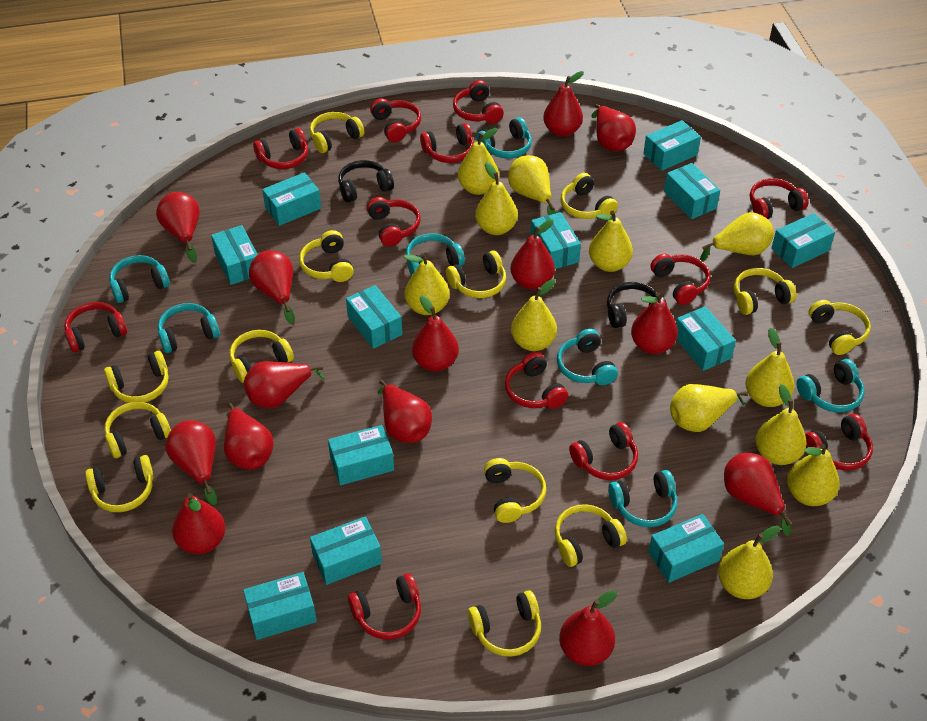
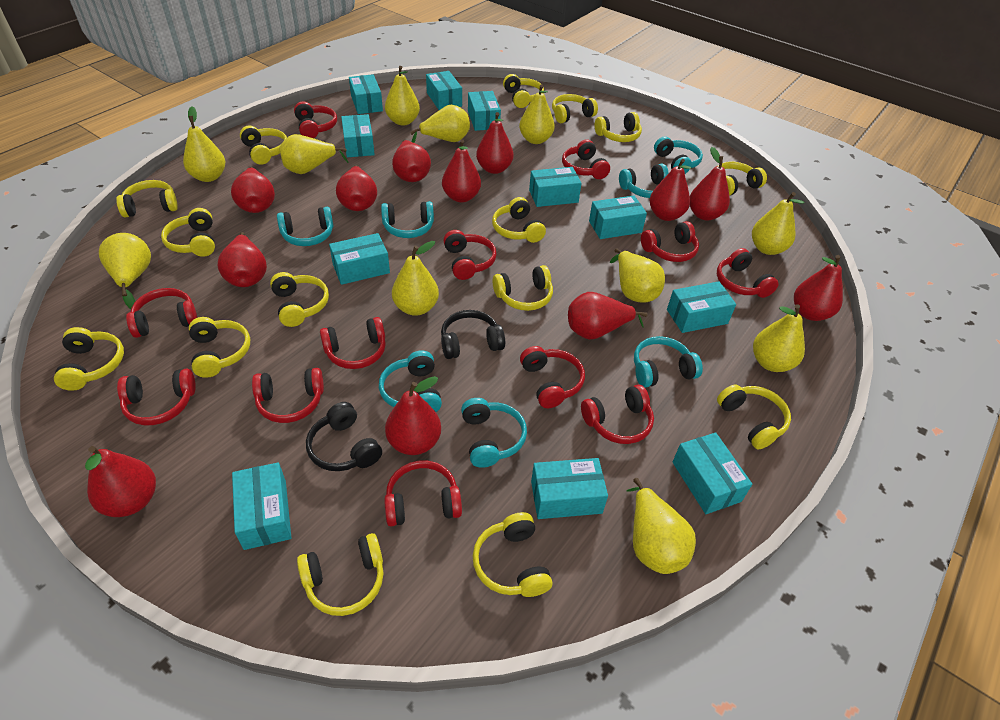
red pear: [156,192,200,263] [166,420,217,505] [172,493,226,554] [224,403,273,470] [244,361,325,408] [249,250,295,324] [377,380,432,443] [412,295,459,371] [511,219,555,290] [543,71,584,137] [559,590,617,666] [591,104,636,151] [631,292,678,354] [724,453,792,536] = 14 -> [85,446,156,517] [218,232,267,287] [231,167,275,213] [336,165,377,211] [385,376,441,455] [392,140,431,182] [442,139,481,202] [476,112,513,174] [568,292,647,340] [650,159,691,221] [690,147,730,221] [794,255,843,321] = 12
turquoise box: [211,225,258,285] [243,572,317,640] [262,172,321,226] [310,516,382,585] [328,425,394,485] [346,285,403,349] [530,212,581,269] [643,120,701,171] [648,514,724,583] [664,163,720,219] [676,306,736,371] [771,213,835,268] = 12 -> [232,462,291,550] [329,233,390,285] [341,114,375,157] [349,74,383,114] [426,71,462,110] [468,91,501,131] [529,167,582,207] [531,458,608,519] [589,196,647,239] [667,281,736,333] [672,433,752,514] = 11
yellow headphones: [85,455,154,512] [104,351,168,403] [104,402,171,458] [229,330,294,383] [299,230,354,282] [309,112,365,153] [446,250,506,298] [468,590,541,657] [484,458,546,523] [555,504,627,567] [561,173,618,219] [734,268,796,315] [808,300,871,355] = 13 -> [54,327,124,391] [116,180,178,217] [161,208,215,257] [189,317,250,378] [240,125,287,165] [270,272,329,327] [297,533,384,616] [473,512,552,597] [492,197,546,243] [493,265,553,311] [503,74,544,108] [552,94,598,123] [595,112,642,142] [717,385,791,450] [718,162,767,196] = 15
yellow pear: [403,253,450,315] [458,128,499,195] [475,162,518,235] [508,155,556,215] [511,279,557,351] [589,211,633,272] [670,384,747,432] [700,212,774,262] [718,525,780,599] [745,327,795,407] [756,384,807,465] [787,444,840,506] = 12 -> [99,233,151,309] [183,107,225,182] [279,134,349,174] [385,66,420,125] [392,241,439,316] [410,105,470,143] [519,84,555,144] [610,248,665,303] [627,478,696,574] [752,192,804,255] [753,304,805,372] = 11

